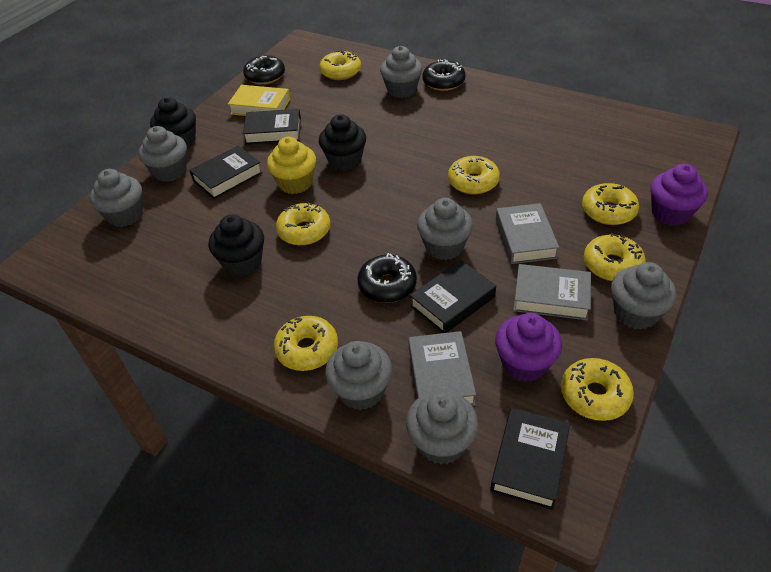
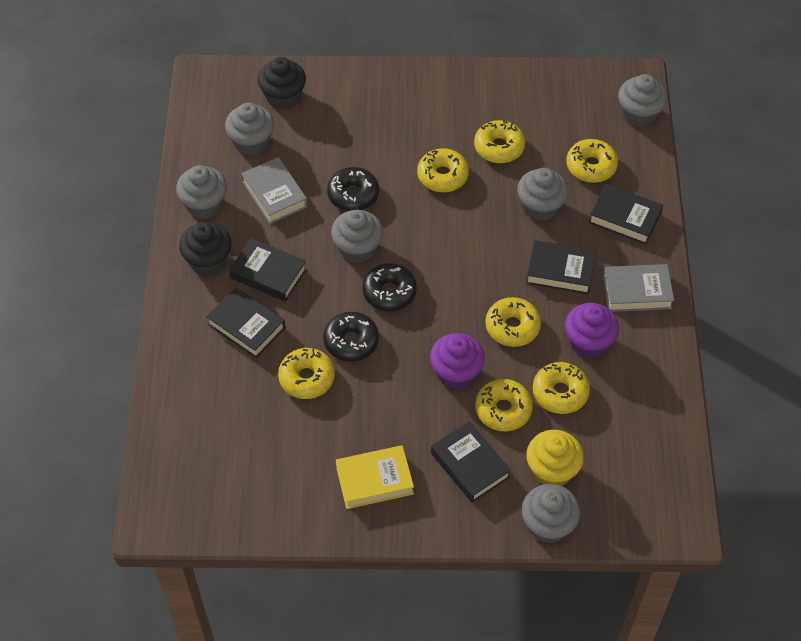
black book: [189,146,263,199] [243,109,301,144] [410,260,496,333] [490,408,570,510] = 4 -> [206,287,285,358] [229,238,307,302] [431,421,511,503] [526,240,596,294] [589,184,663,245] = 5
black cupcake: [150,97,196,148] [208,214,264,276] [319,114,366,171] = 3 -> [179,222,232,276] [258,57,306,109] = 2
grey book: [408,331,476,406] [496,203,559,264] [513,264,591,320] = 3 -> [241,157,308,224] [603,264,674,312] = 2
grey cupcake: [89,169,143,227] [138,126,187,182] [325,341,392,410] [380,46,423,98] [406,391,478,464] [417,198,473,260] [611,262,676,330] = 7 -> [176,165,227,219] [225,103,274,156] [331,210,383,263] [517,168,568,221] [522,484,580,543] [618,74,667,127] = 6

